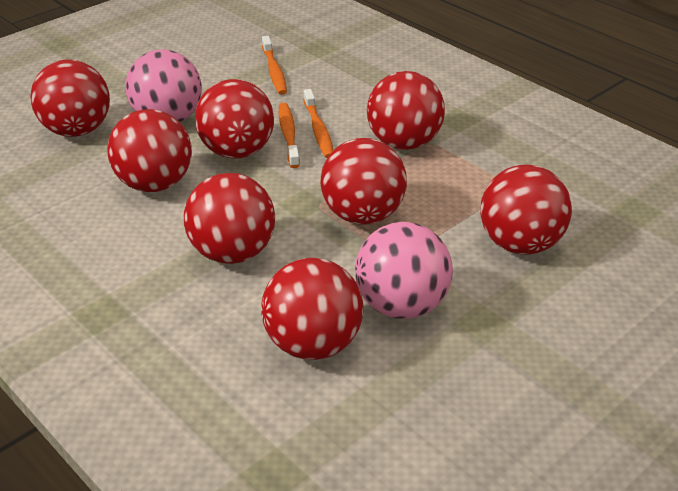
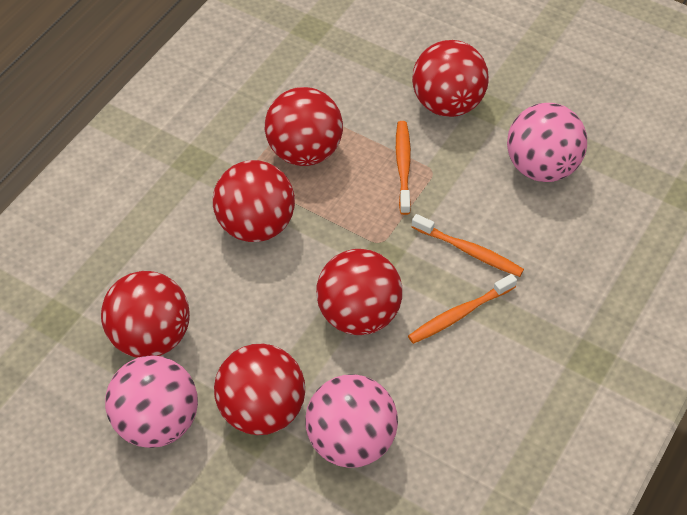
pink ball: [125,49,202,122] [355,222,453,319] = 2 -> [105,355,198,448] [305,374,398,468] [507,103,587,182] = 3
red ball: [30,59,110,137] [107,109,192,192] [184,173,275,264] [195,79,274,158] [261,258,363,360] [320,138,407,225] [367,71,445,150] [480,165,572,255] = 8 -> [101,271,190,358] [213,160,295,242] [214,344,305,435] [265,87,343,166] [316,249,402,335] [412,40,489,117] = 6

